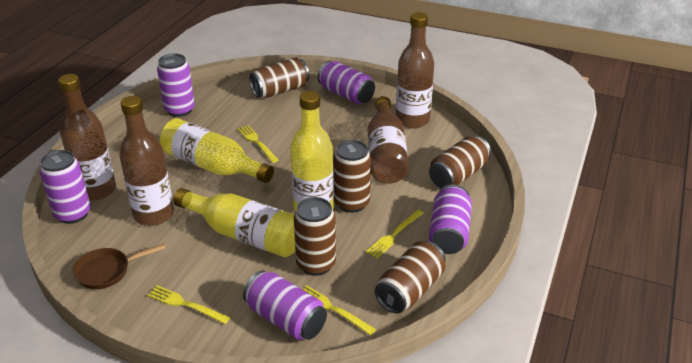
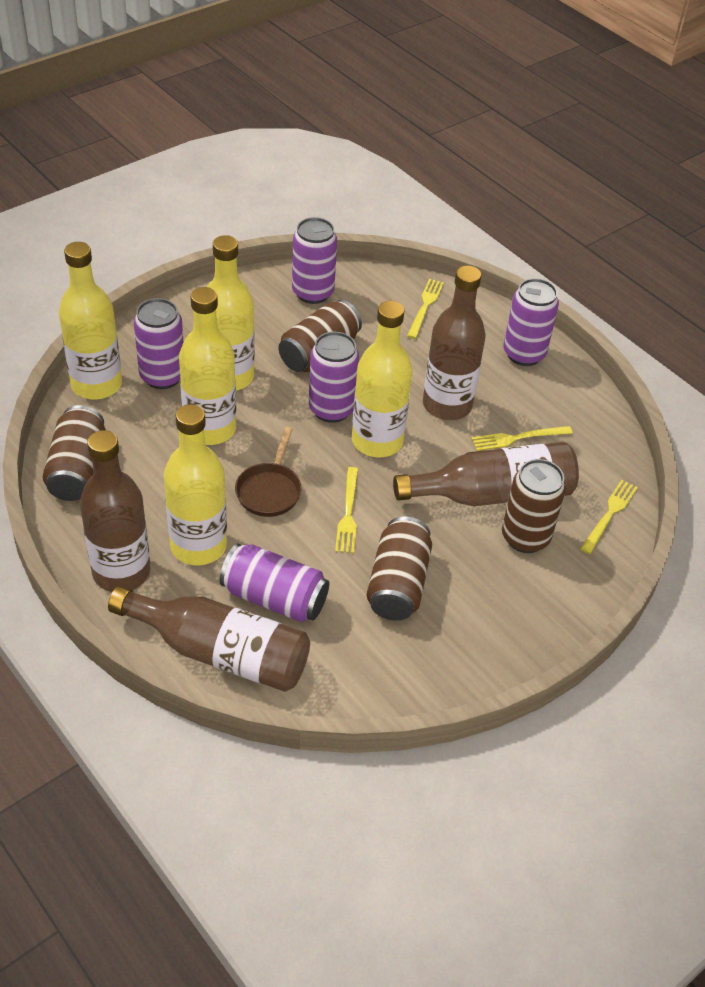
brown can: [249,57,310,98] [294,197,336,276] [333,140,371,213] [375,241,446,313] [429,135,491,188] = 5 -> [43,405,106,501] [279,300,362,372] [367,516,432,621] [502,459,566,553] = 4
yellow bottle: [160,118,274,183] [173,188,295,257] [290,91,334,212] = 3 -> [59,242,122,400] [164,404,227,566] [179,287,236,445] [207,235,255,391] [352,301,412,457] = 5

